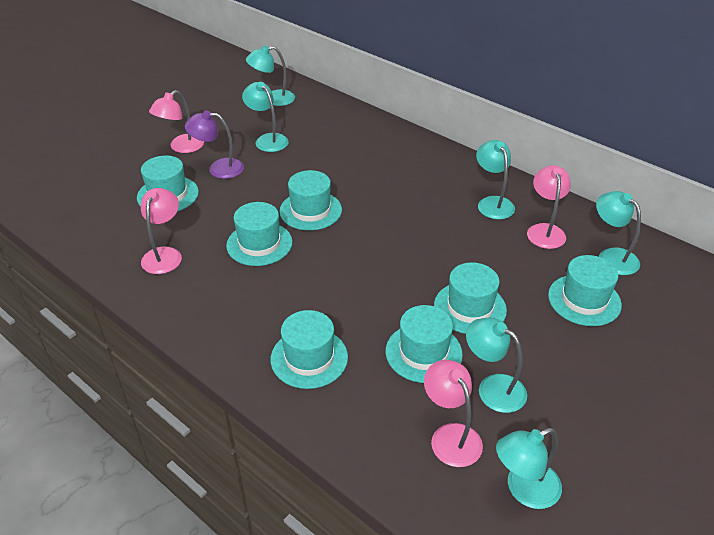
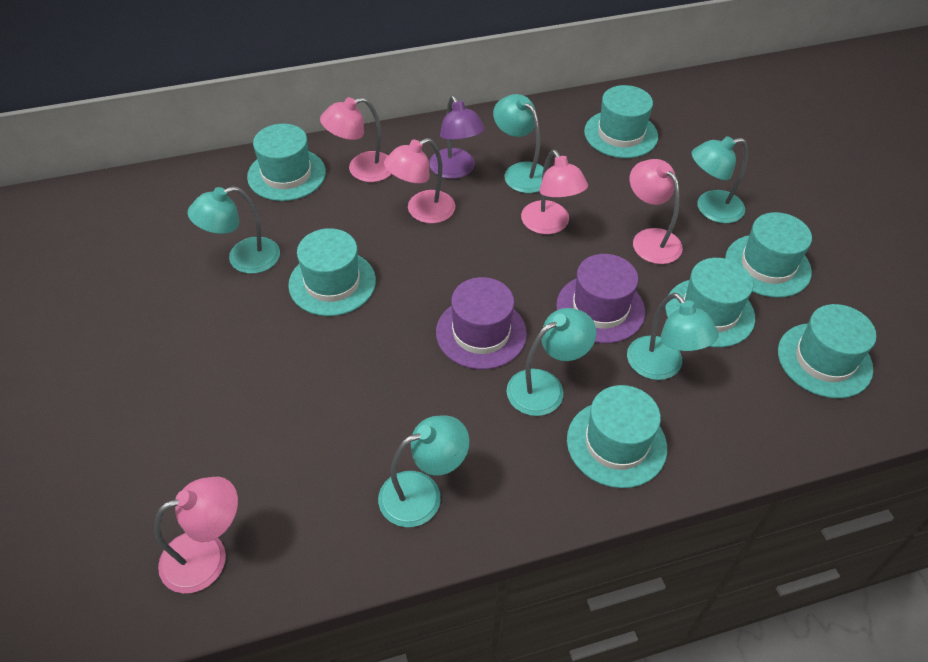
pink lamp: [141,188,182,274] [149,90,204,153] [424,360,483,467] [527,165,571,249] = 4 -> [154,477,238,593] [320,97,391,182] [384,138,456,224] [521,150,588,234] [630,159,683,264] = 5
purple hat: none = 0 -> [436,277,527,369] [556,254,645,343] = 2

